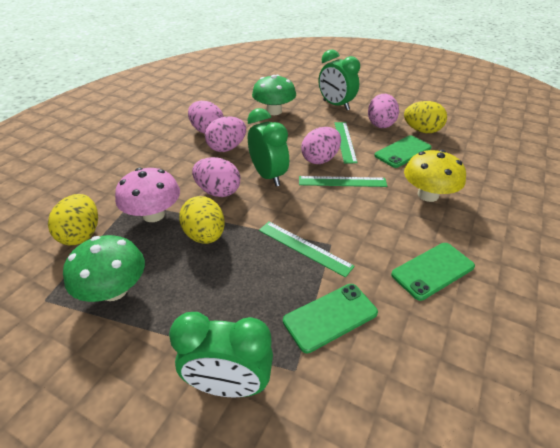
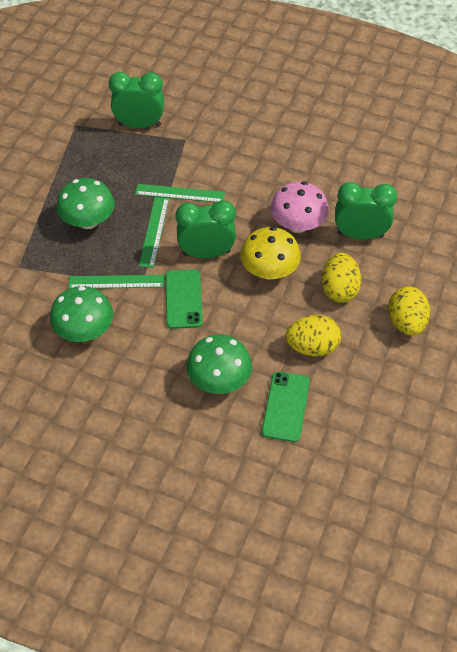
green mushroom: [63,235,145,302] [252,75,296,115] = 2 -> [50,286,113,342] [56,178,115,229] [186,335,252,394] = 3
green phone: [283,284,378,353] [374,135,432,168] [391,243,475,301] = 3 -> [165,269,203,329] [262,371,310,442] = 2
pink egg: [188,101,224,134] [192,157,240,197] [205,117,246,152] [301,127,341,164] [368,94,399,128] = 5 -> none = 0

